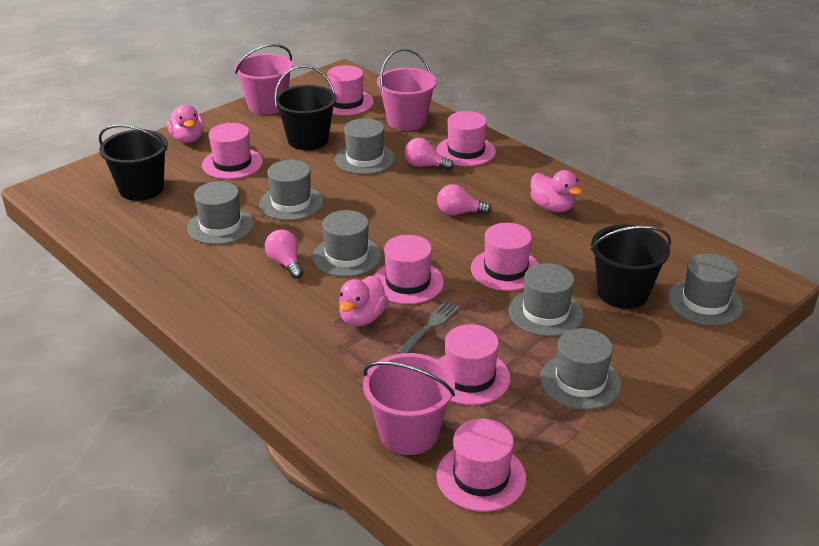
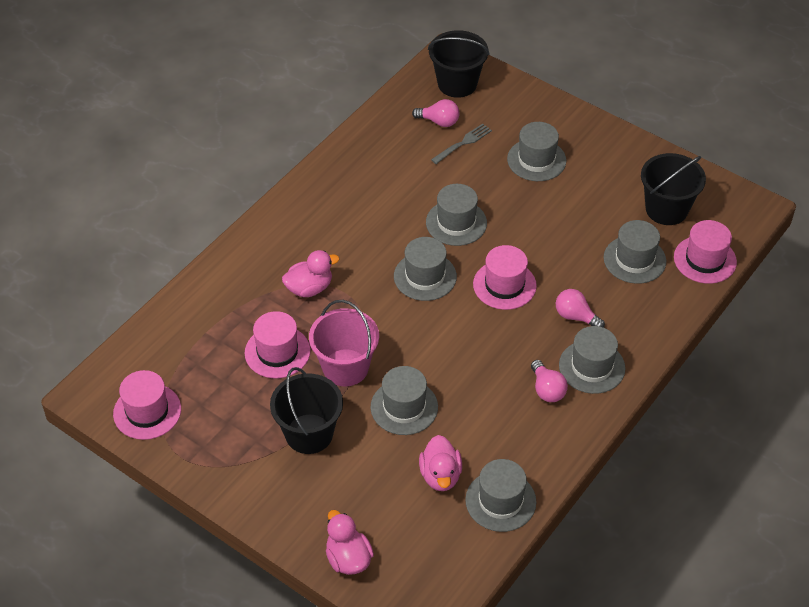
pink bucket: [234,44,293,115] [363,353,455,455] [377,49,437,131] = 3 -> [309,300,379,386] = 1
pink hat: [202,123,263,179] [327,65,374,115] [375,235,444,304] [436,111,496,166] [436,418,526,512] [438,324,510,405] [471,223,539,291] = 7 -> [113,370,181,440] [245,311,310,378] [473,245,537,310] [674,220,737,284] = 4

